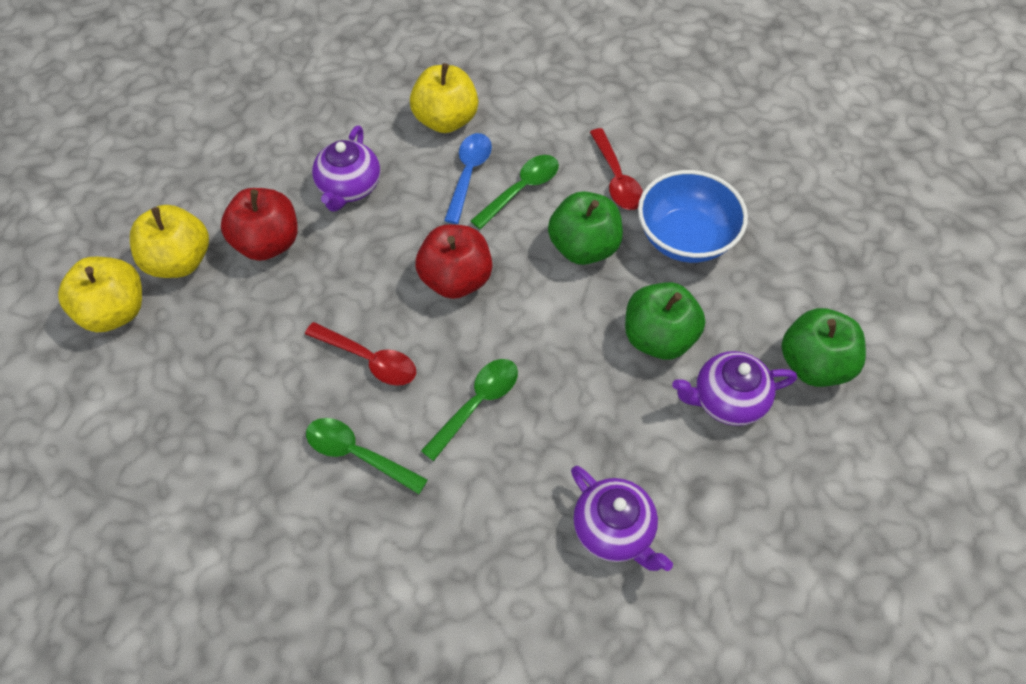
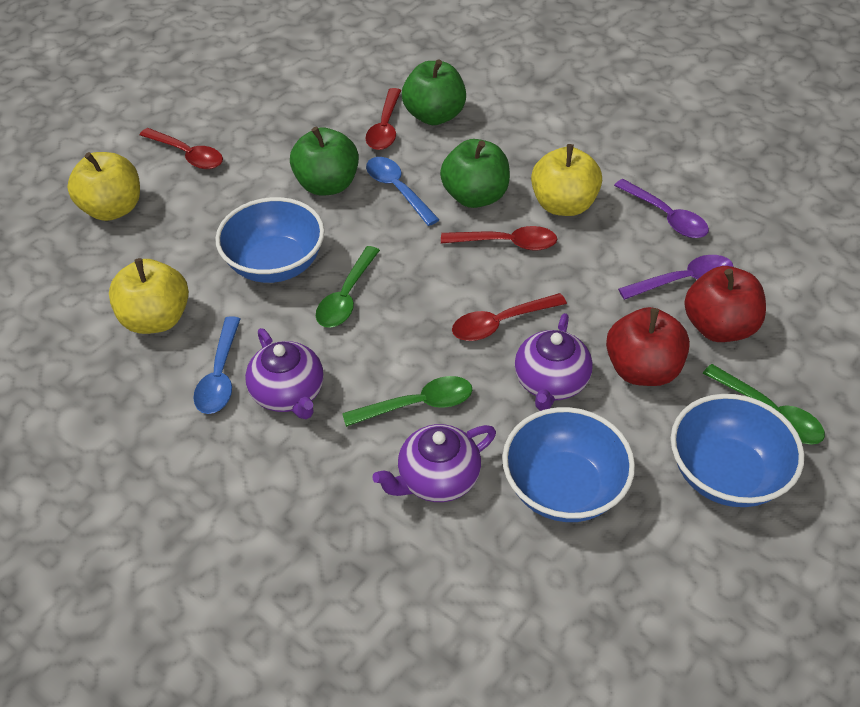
blue bowl: [638,170,748,263] = 1 -> [215,197,325,283] [502,407,635,522] [671,394,804,507] = 3
blue spoon: [444,133,492,224] = 1 -> [193,316,240,414] [366,157,440,226] = 2
purple spoon: none = 0 -> [614,179,709,238] [618,255,734,300] = 2
red spoon: [305,322,416,386] [590,128,643,210] = 2 -> [140,128,223,169] [366,88,401,150] [441,226,557,251] [452,293,567,341] = 4

